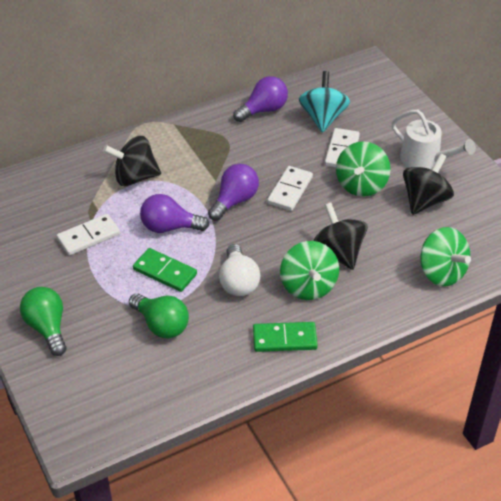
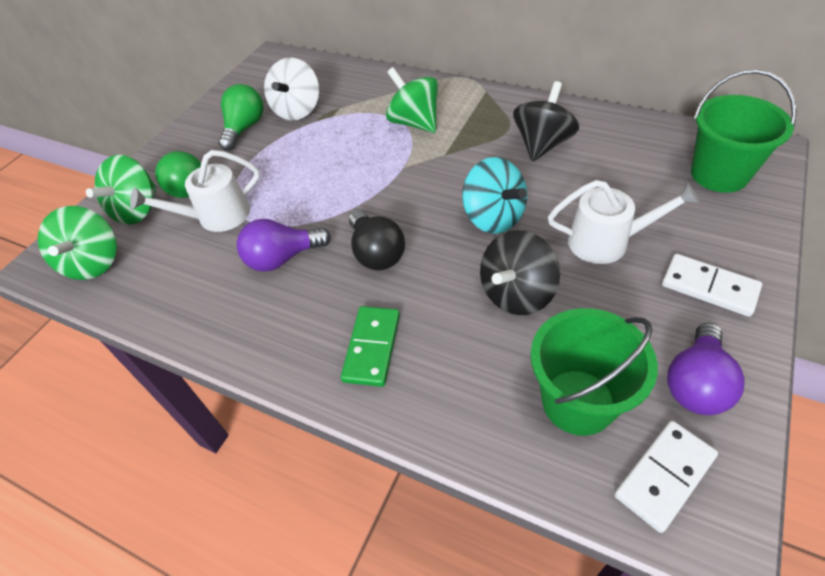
black light bulb: none = 0 -> [349,210,405,270] = 1
black spinning top: [103,136,161,186] [313,202,367,270] [403,153,454,215] = 3 -> [480,230,560,315] [513,81,579,162] = 2
green bucket: none = 0 -> [530,308,658,436] [691,69,797,193] = 2
green domino: [133,248,197,292] [253,322,318,352] = 2 -> [341,306,400,387] = 1
purple light bulb: [140,194,209,233] [208,164,259,221] [233,76,288,122] = 3 -> [237,219,331,272] [667,322,745,415] = 2
white domino: [57,214,120,256] [267,166,313,211] [325,128,360,167] = 3 -> [614,421,718,533] [662,254,762,317] = 2
white light bulb: [219,244,260,296] = 1 -> none = 0
white spinning top: none = 0 -> [264,58,319,120] = 1
white watering can: [392,110,476,169] = 1 -> [130,150,260,232] [548,180,699,264] = 2

